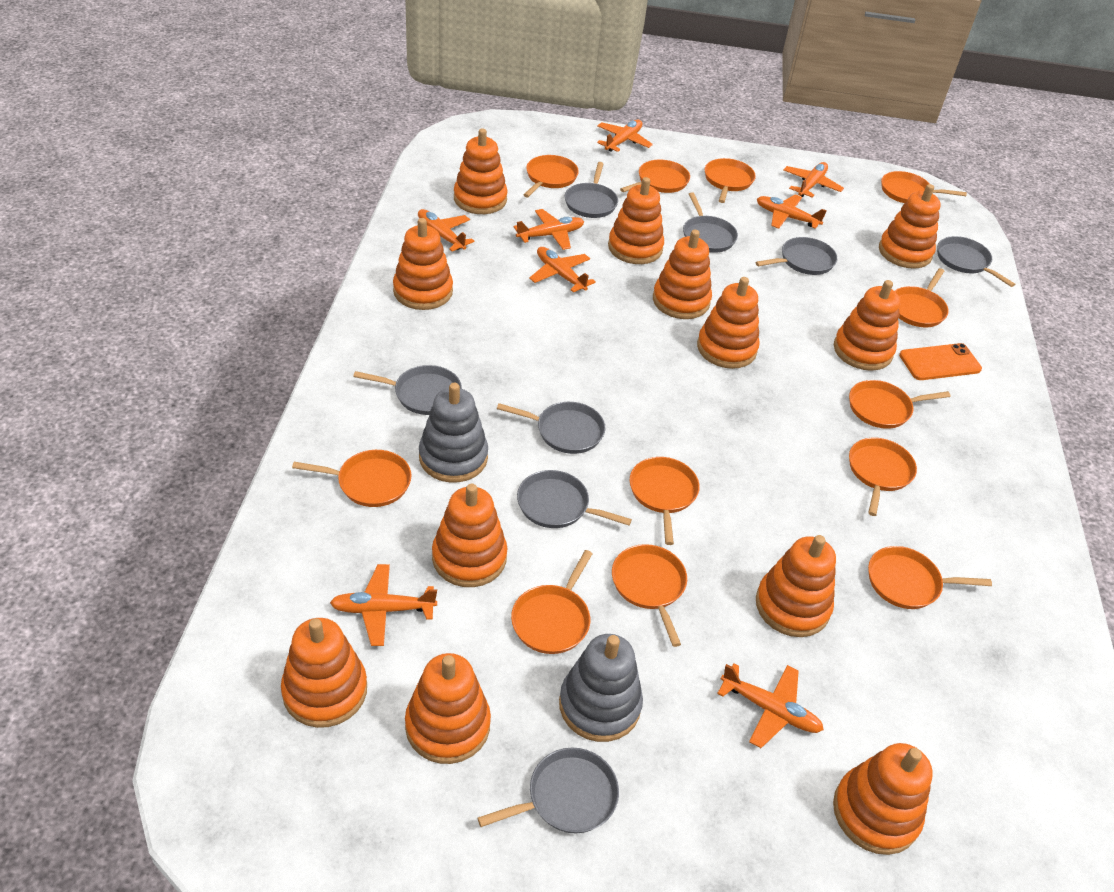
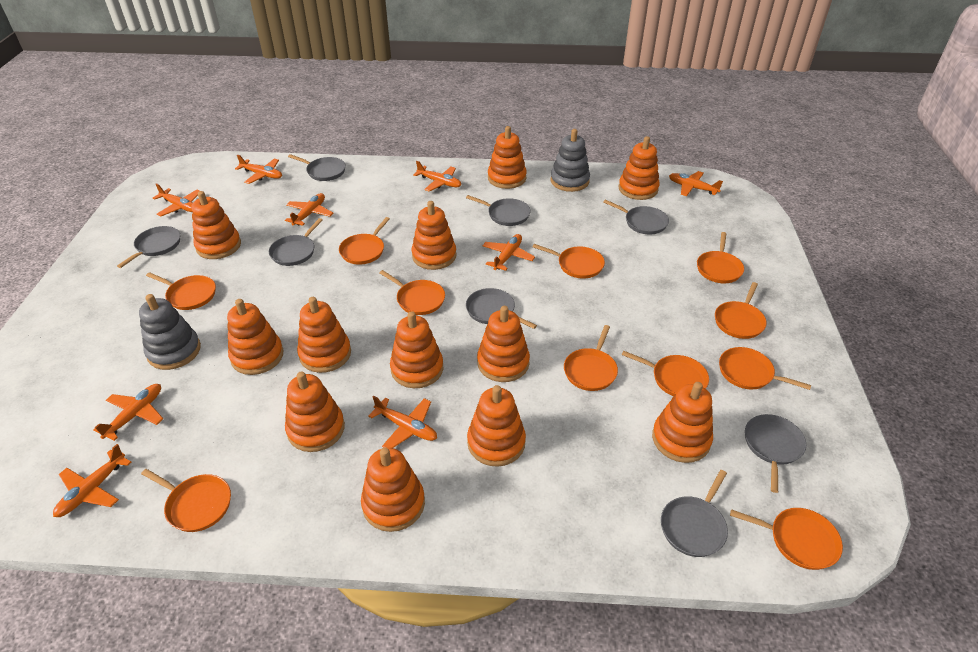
orange pan: [292,450,412,507] [511,550,593,654] [523,155,579,197] [612,544,687,647] [620,160,690,193] [630,457,700,545] [705,158,756,203] [849,380,951,429] [849,438,917,516] [868,546,992,609] [881,171,967,203] [895,268,949,327] = 12 -> [141,469,231,532] [146,272,216,310] [339,217,390,265] [379,270,445,315] [533,244,605,279] [564,325,618,391] [622,351,709,396] [697,232,744,283] [715,282,767,339] [719,347,811,390] [730,508,843,570] = 11
orange phone: [899,343,982,380] = 1 -> none = 0
orange plane: [330,564,437,646] [418,209,474,252] [514,209,584,250] [529,247,596,292] [597,119,653,152] [717,663,824,748] [757,194,827,229] [783,162,844,198] = 8 -> [53,444,131,517] [93,384,163,441] [153,183,200,216] [235,155,282,184] [285,193,333,226] [368,396,437,448] [413,161,461,192] [482,234,535,271] [669,171,723,196] = 9

